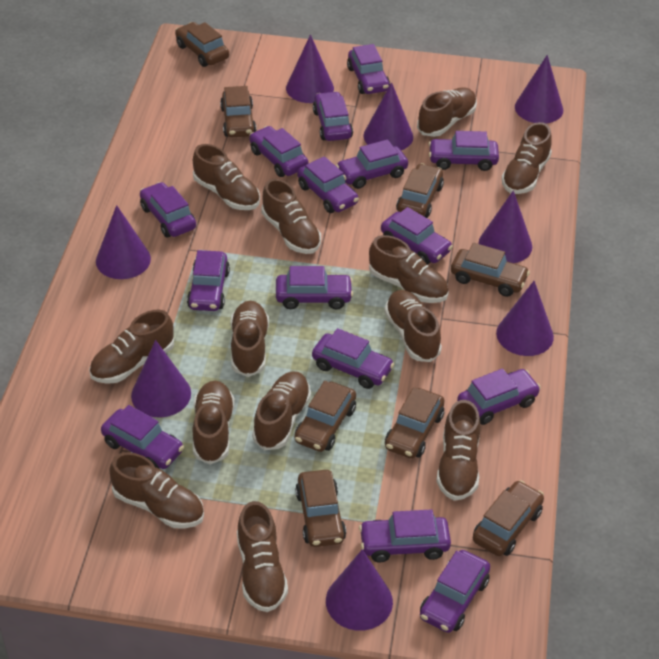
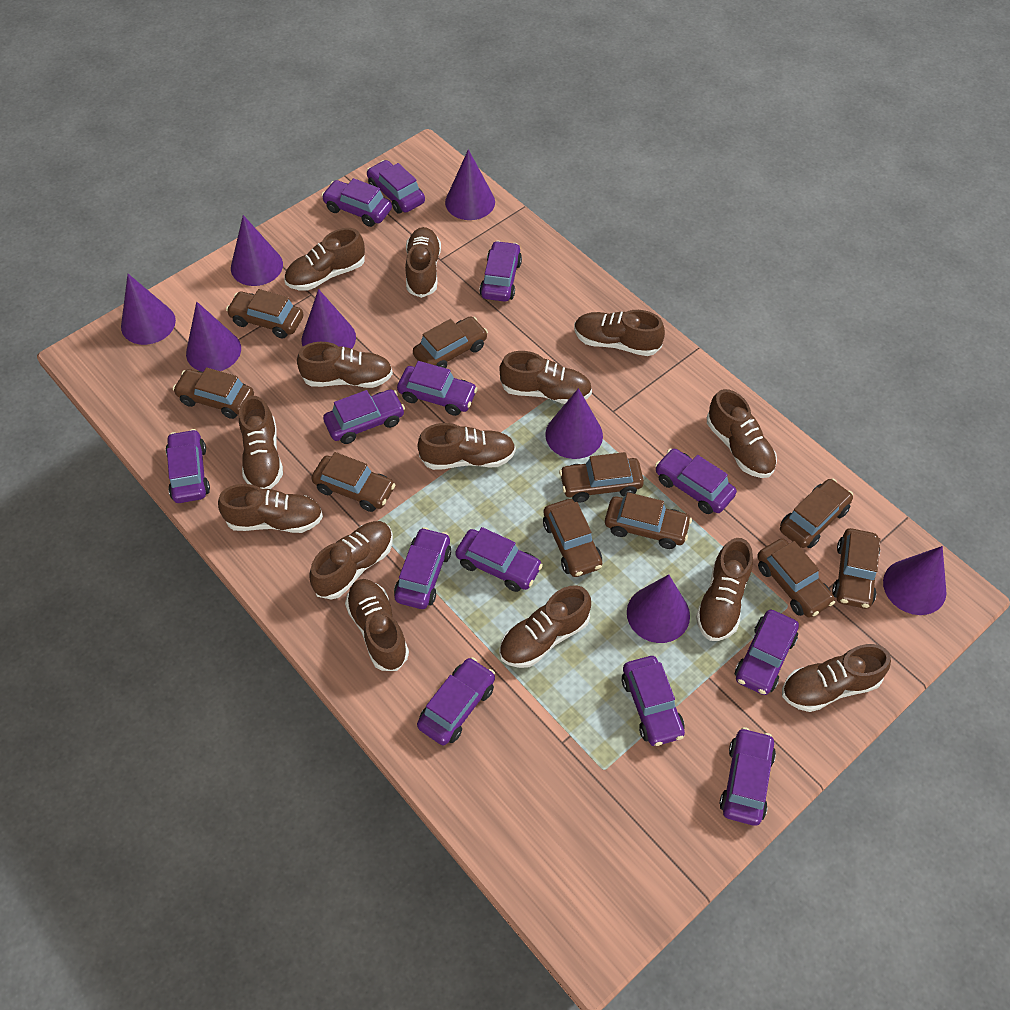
brown car: [175,22,229,67] [220,86,256,137] [295,381,356,452] [295,470,346,547] [385,387,445,459] [396,163,444,218] [451,243,530,297] [473,480,544,556] = 8 -> [173,367,254,419] [226,289,304,339] [311,452,395,512] [413,316,488,368] [543,499,602,577] [559,452,644,503] [605,492,692,549] [757,538,835,618] [780,479,853,548] [832,528,880,609] = 10
brown shoe: [89,309,174,384] [110,452,204,529] [192,381,235,464] [193,144,260,210] [231,301,269,377] [237,501,288,612] [252,372,311,450] [261,179,321,254] [369,235,449,303] [384,290,442,362] [417,88,477,137] [436,400,481,501] [501,122,552,194] = 13 -> [218,484,323,533] [239,396,283,489] [285,228,365,291] [297,342,393,388] [309,521,393,599] [345,579,409,671] [405,227,441,298] [417,423,516,470] [499,351,592,404] [499,585,591,668] [574,310,665,356] [696,538,753,641] [707,389,777,478] [782,644,891,712] = 14
purple car: [101,405,184,469] [140,182,196,237] [187,250,230,311] [249,126,308,177] [276,266,353,309] [297,156,359,213] [312,328,394,389] [313,91,353,141] [336,139,408,189] [347,44,390,94] [359,509,451,563] [381,207,453,265] [420,550,490,633] [429,131,499,171] [457,368,541,425] = 15 -> [166,429,210,503] [321,178,392,227] [323,389,405,444] [367,160,425,214] [394,527,451,609] [397,361,478,416] [417,657,495,745] [455,527,543,592] [479,241,522,302] [622,656,685,746] [655,448,737,514] [720,727,776,826] [735,610,799,695] = 13

